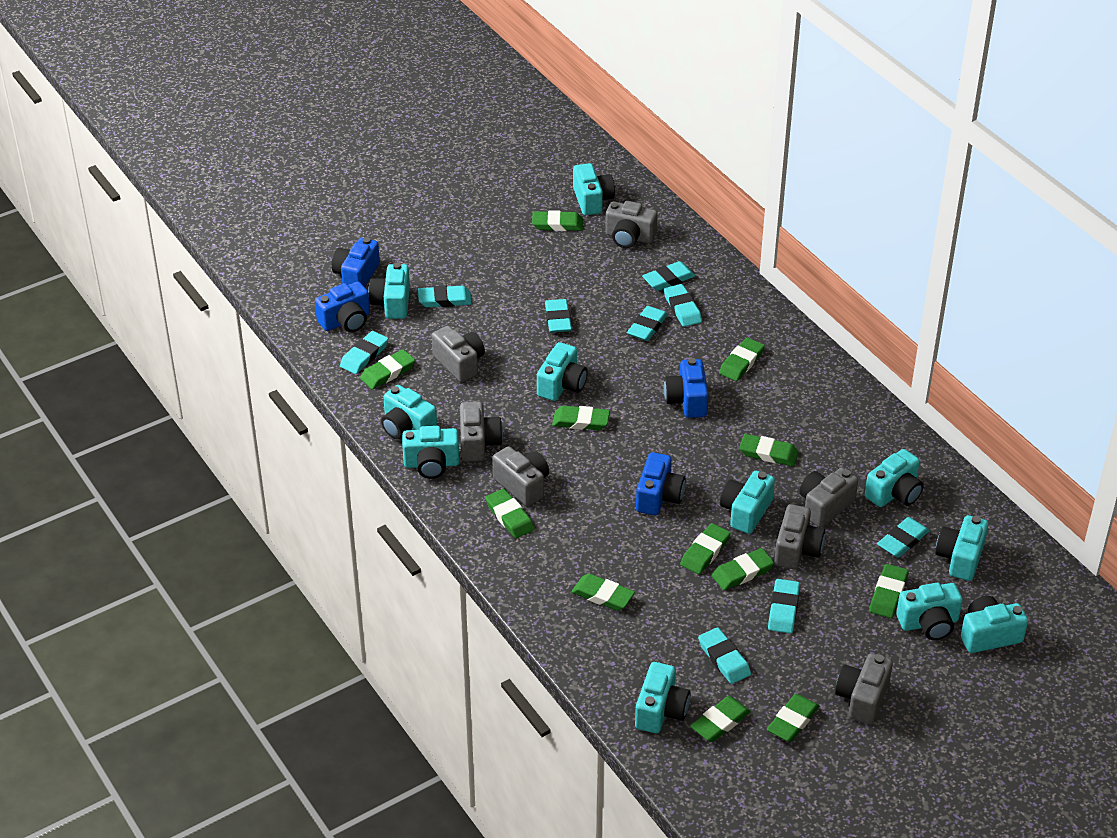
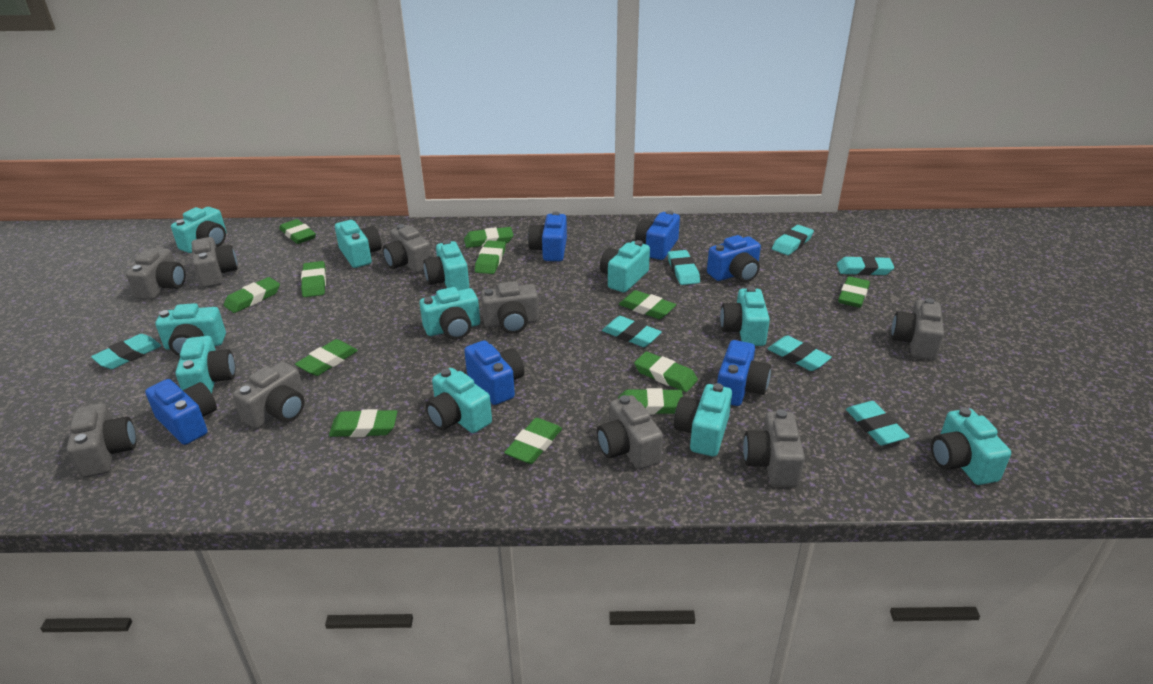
blue camera: [315,282,370,332] [331,237,380,287] [636,452,686,515] [664,358,708,418] = 4 -> [145,379,217,445] [464,340,524,405] [528,211,567,261] [635,210,680,260] [707,235,761,283] [717,340,771,406] = 6
grey camera: [432,326,485,383] [460,402,503,462] [492,446,549,507] [605,201,658,248] [774,504,825,569] [799,468,858,528] [835,653,893,724] = 7 -> [66,403,136,478] [126,248,185,300] [192,237,238,288] [233,362,305,429] [382,224,432,273] [481,281,539,334] [597,395,663,469] [743,409,805,487] [891,298,944,360] = 9
turquoise eraser: [340,331,388,374] [418,285,472,307] [545,299,572,333] [627,306,668,341] [642,261,695,291] [664,284,702,327] [698,627,751,684] [768,579,800,633] [877,517,930,558] = 9 -> [91,334,161,369] [602,316,662,347] [668,250,700,285] [767,335,832,371] [772,225,814,255] [837,256,894,275] [846,401,910,446] = 7

